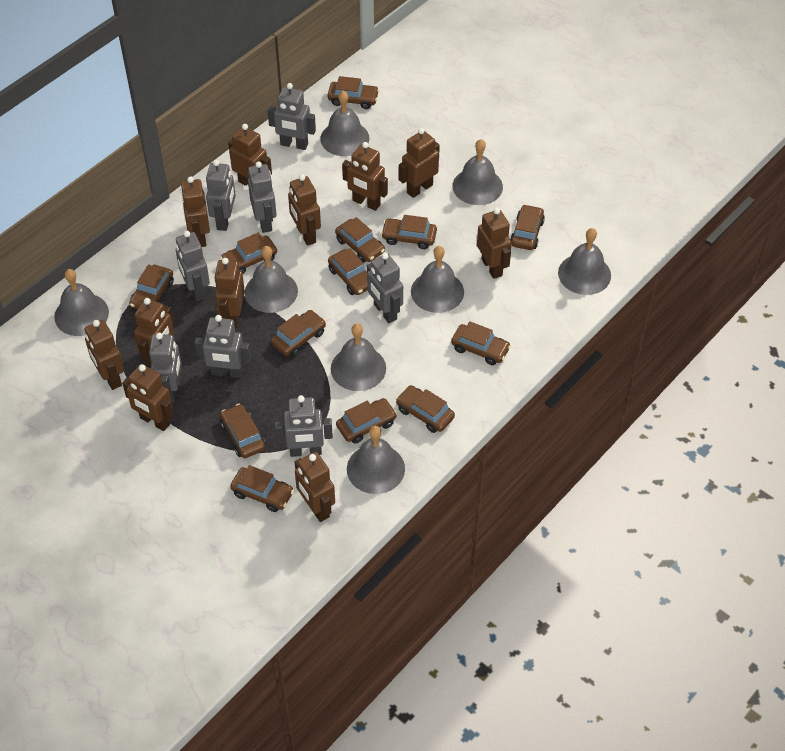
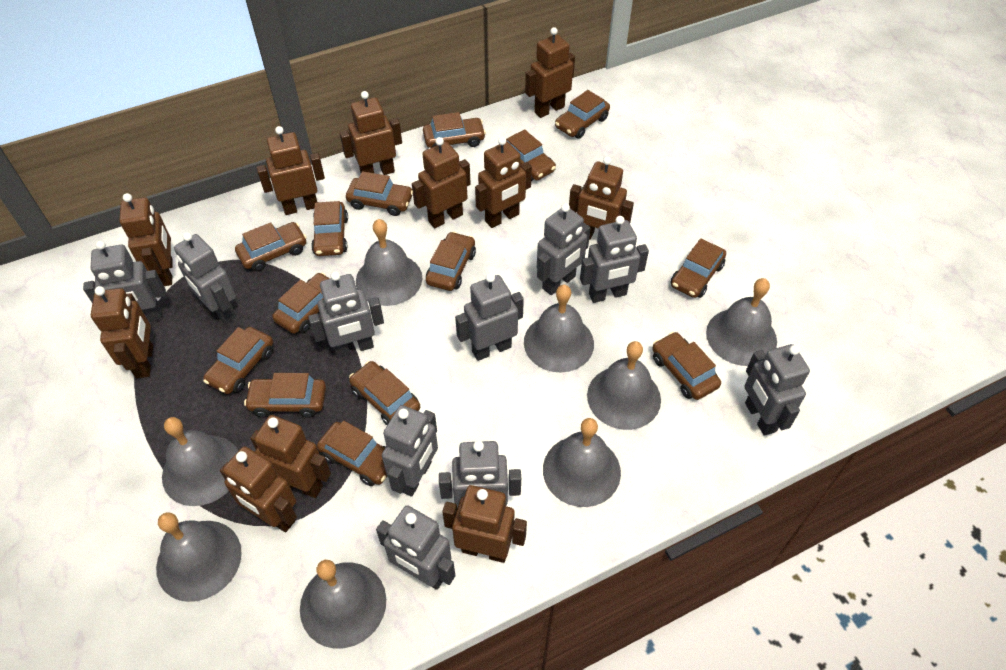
brown car: [129,264,174,309] [220,404,266,458] [221,232,277,274] [230,465,294,512] [271,310,326,357] [328,76,379,109] [328,248,368,295] [335,217,385,263] [336,398,397,444] [381,215,437,249] [396,385,455,433] [451,321,511,365] [510,204,545,250] = 13 -> [203,327,273,394] [235,222,307,272] [244,373,326,418] [272,273,330,334] [311,201,348,256] [317,421,387,486] [346,171,413,216] [349,361,420,425] [423,112,486,148] [426,232,476,291] [506,129,556,181] [555,90,610,139] [652,332,721,400] [671,238,726,298] = 14
grey robot: [149,333,182,402] [176,231,210,302] [194,315,251,378] [206,160,236,231] [248,161,277,233] [267,83,316,150] [275,395,333,457] [367,253,403,323] = 8 -> [83,241,166,322] [174,232,236,324] [308,271,384,358] [376,505,455,590] [382,405,438,497] [439,441,521,508] [455,273,524,361] [537,203,591,295] [580,216,649,303] [744,344,810,436] = 10

